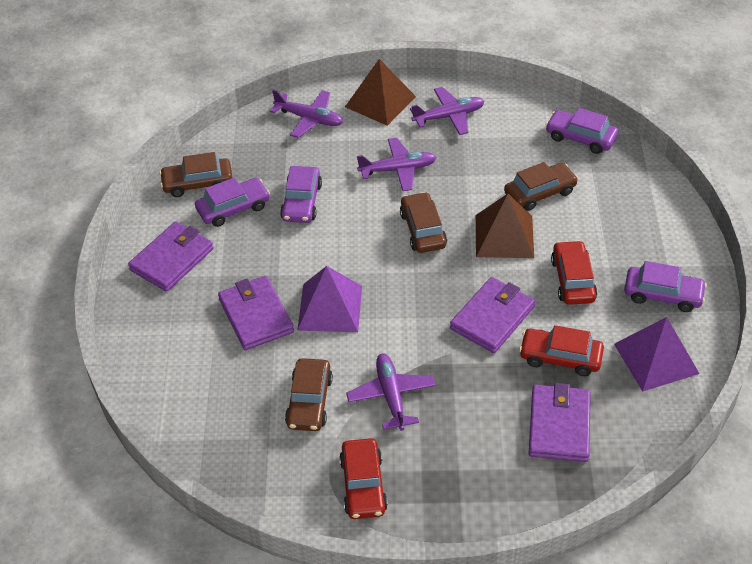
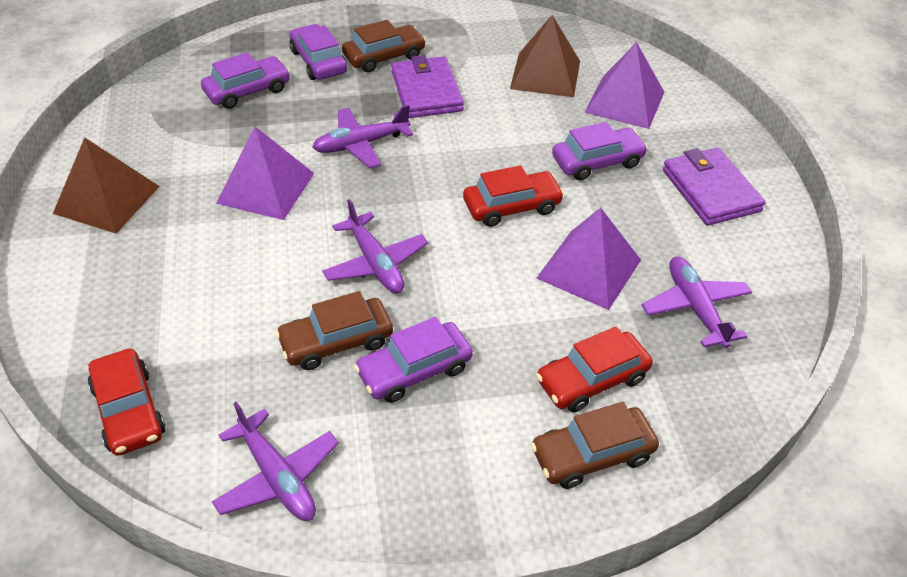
brown car: [159,152,233,197] [285,358,333,431] [400,192,447,253] [504,162,578,211] = 4 -> [275,291,393,370] [342,20,426,72] [531,402,659,489] = 3
purple pyramid: [297,266,362,332] [614,317,700,392] = 2 -> [216,126,314,220] [537,208,641,310] [584,42,664,129] = 3
purple wallet: [128,221,214,292] [218,276,294,350] [450,277,535,353] [529,383,591,462] = 4 -> [391,55,464,118] [663,148,766,226] = 2

